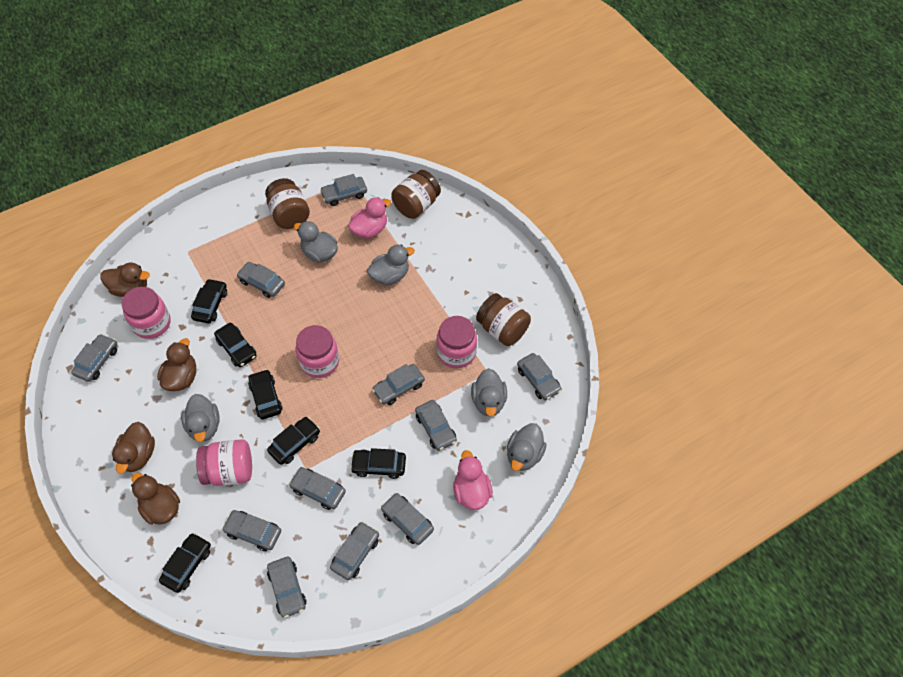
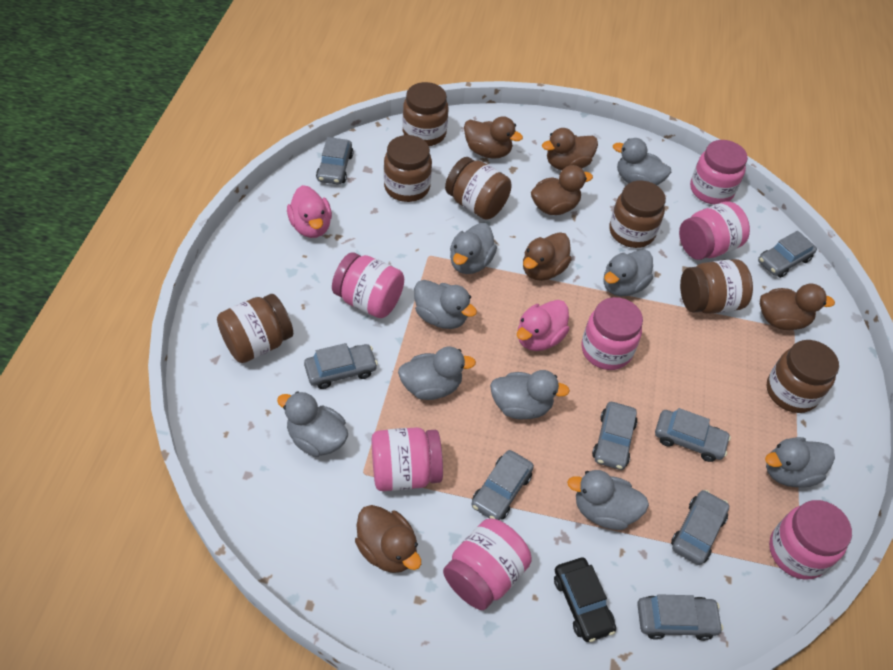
black car: [159,533,211,593] [191,279,227,323] [214,323,257,367] [248,369,282,419] [267,417,320,465] [350,448,406,479] = 6 -> [554,558,616,642] = 1
brown duck: [100,262,150,297] [112,422,155,474] [131,473,180,525] [157,338,196,391] = 4 -> [355,505,421,573] [464,116,523,159] [523,232,572,281] [531,165,593,215] [542,128,598,170] [760,284,835,330] = 6
brown jar: [265,178,310,229] [391,170,441,219] [476,293,531,346] = 3 -> [217,294,293,363] [384,135,432,202] [402,82,448,146] [445,157,512,219] [609,181,666,248] [680,259,753,314] [766,340,839,413] = 7
grey car: [71,334,117,382] [222,510,281,551] [237,262,285,298] [267,557,306,618] [289,467,346,510] [320,174,367,206] [330,522,379,580] [372,364,425,405] [381,493,434,545] [415,400,457,451] [517,353,562,401] = 11 -> [304,343,378,389] [316,137,353,185] [471,450,534,520] [592,402,637,470] [637,594,723,641] [655,408,731,462] [671,490,729,565] [758,231,817,278] = 8
grey duck: [181,394,220,442] [294,221,338,262] [367,245,415,285] [471,368,507,416] [507,423,547,471] = 5 -> [277,391,348,457] [398,346,476,400] [414,280,477,329] [450,223,497,274] [490,370,570,420] [567,470,649,530] [603,250,653,296] [613,138,671,185] [765,437,835,488] = 9
pink jar: [122,287,170,339] [196,439,252,486] [296,325,339,378] [436,316,477,368] = 4 -> [332,252,404,318] [372,427,443,491] [443,518,532,610] [581,297,643,370] [679,201,750,260] [690,140,748,205] [769,500,852,580] = 7

